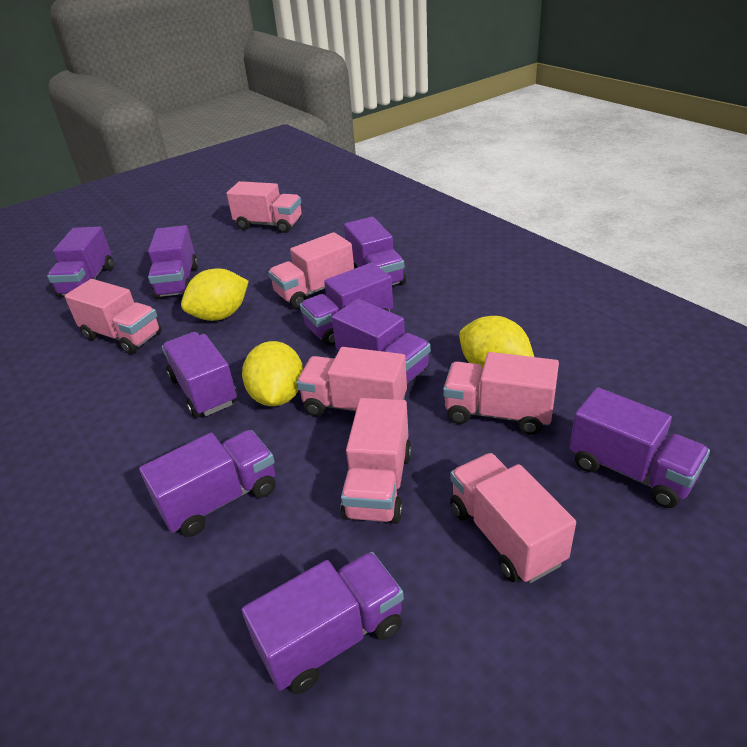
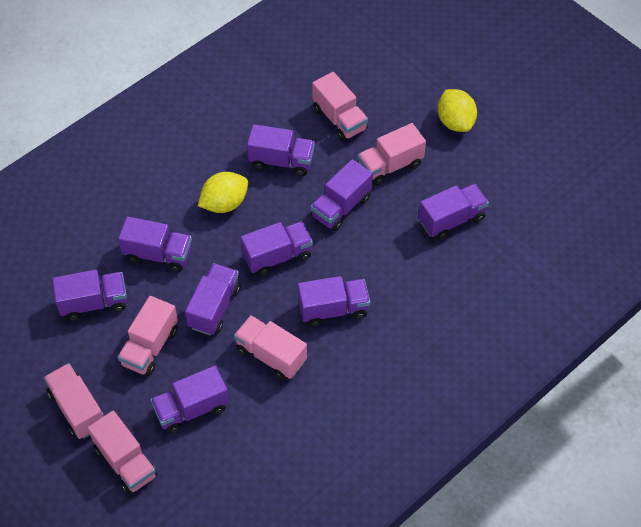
pink truck: [65,279,162,354] [226,181,302,233] [268,232,354,308] [296,347,407,416] [341,398,412,524] [443,352,559,435] [450,453,576,583] = 7 -> [44,363,104,439] [88,411,158,494] [118,296,178,376] [234,315,307,380] [312,72,368,141] [357,123,426,186] = 6
yellow lemon: [181,269,249,321] [242,341,303,406] [459,316,534,368] = 3 -> [198,172,248,213] [438,89,477,132] = 2

